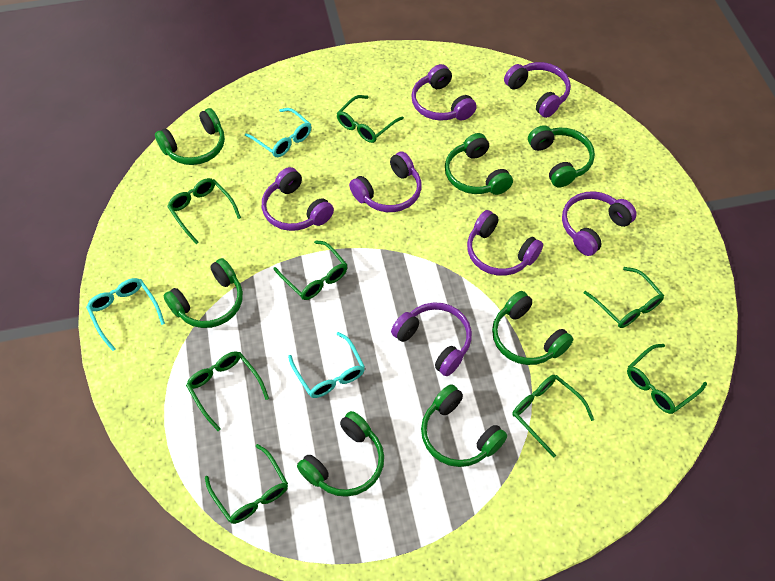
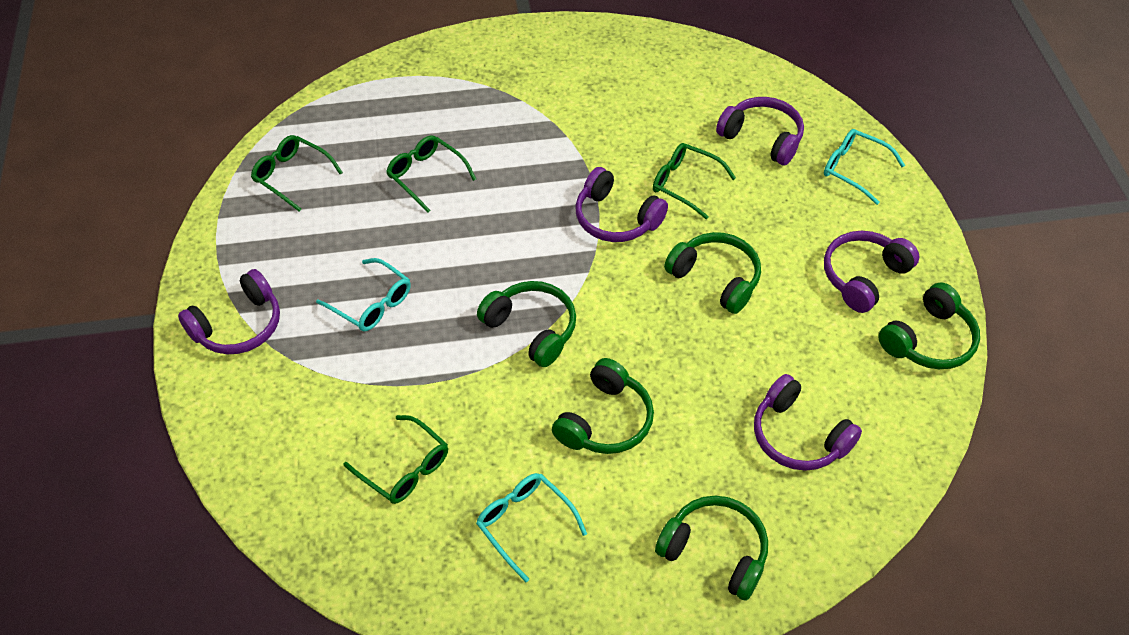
green glasses: [167,178,241,244] [186,351,269,431] [205,444,288,524] [273,240,347,300] [337,95,404,143] [512,375,594,458] [584,267,664,328] [627,344,707,414] = 8 -> [251,135,343,211] [344,415,448,504] [386,135,476,213] [653,143,736,219] = 4
green headphones: [155,108,225,165] [163,258,243,328] [297,411,384,497] [421,384,507,467] [445,133,513,195] [492,291,573,365] [528,125,595,188] = 7 -> [477,281,576,367] [552,358,654,454] [655,496,768,601] [664,232,761,314] [878,282,980,369] = 5
purple headphones: [262,167,334,231] [349,151,422,212] [391,302,472,376] [411,64,477,121] [467,210,543,276] [504,62,571,118] [562,191,637,256] = 7 -> [178,269,280,354] [575,167,668,242] [716,97,804,165] [754,374,862,471] [824,231,919,313] = 5

